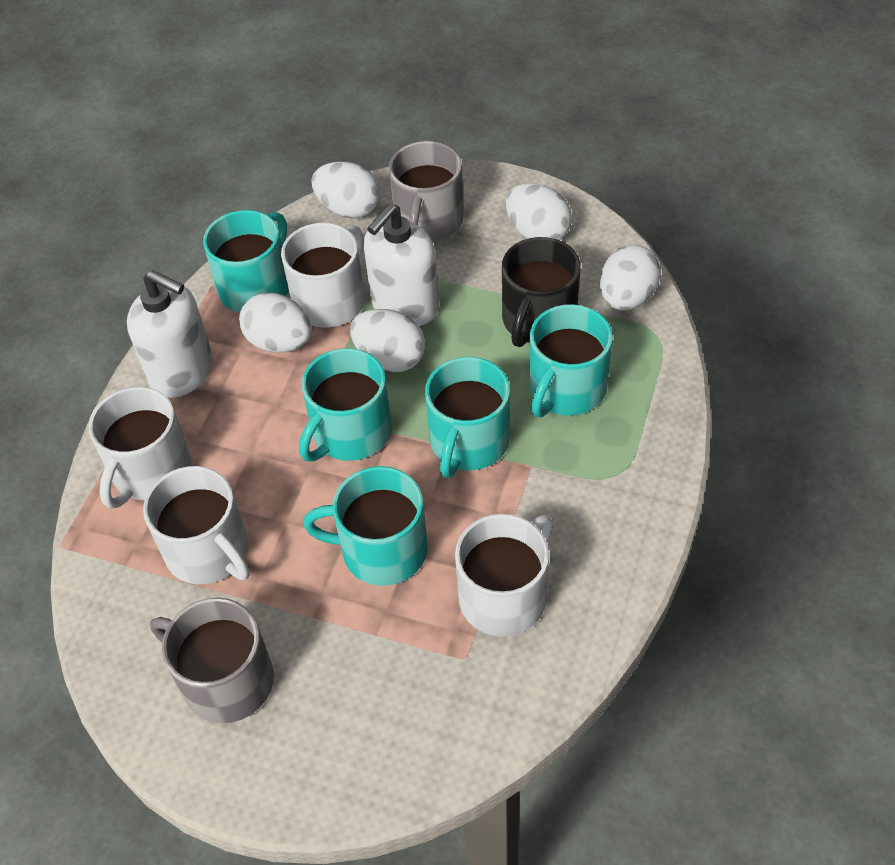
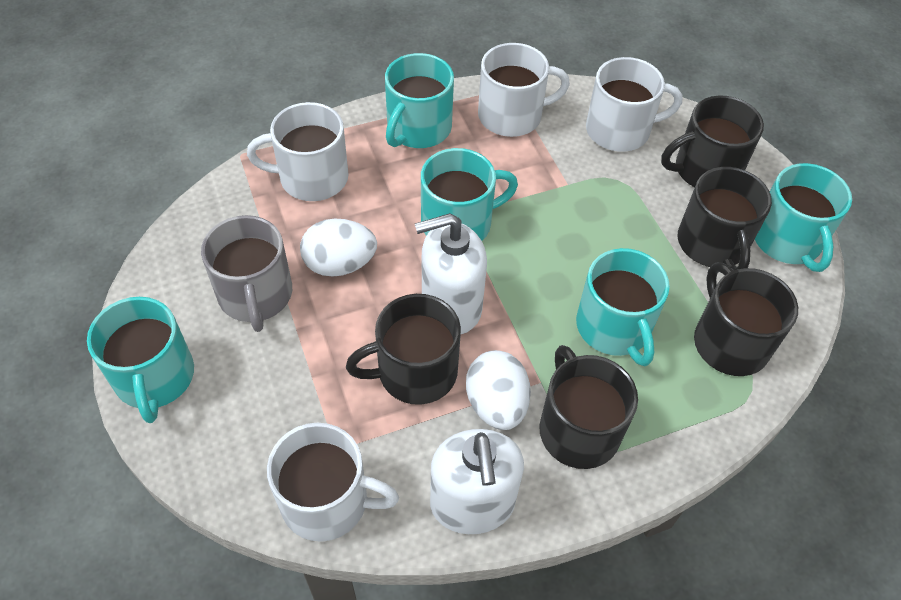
black mug: [502,237,581,347] = 1 -> [346,294,461,405] [540,345,638,469] [661,95,764,187] [677,167,772,270] [694,263,798,376] = 5
grey mug: [150,597,274,723] [389,141,464,241] = 2 -> [201,215,292,332] = 1
white egg: [239,292,312,353] [311,162,380,218] [350,309,425,372] [506,183,572,240] [600,245,661,311] = 5 -> [300,219,377,277] [466,350,531,430] = 2

